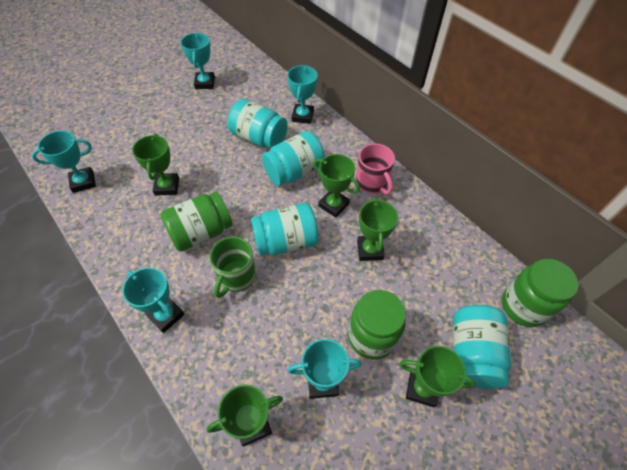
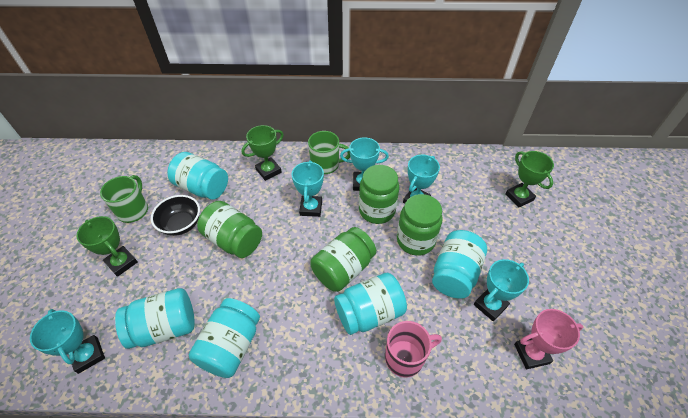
black bowl: none = 0 -> [151,195,200,236] = 1
green jar: [161,192,233,252] [348,290,406,360] [502,259,578,327] = 3 -> [197,201,262,258] [310,227,376,292] [359,165,399,224] [397,194,442,256] = 4
green mug: [210,237,256,298] = 1 -> [100,175,148,223] [308,131,350,174] = 2
green trophy: [132,134,179,196] [207,384,283,447] [314,154,360,217] [357,197,398,261] [400,346,476,408] = 5 -> [77,216,137,277] [242,125,284,181] [505,151,554,207] = 3
pink trophy: none = 0 -> [514,309,584,369] = 1
turquoise jar: [228,99,288,149] [251,203,319,256] [262,131,325,186] [453,305,511,389] = 4 -> [115,288,195,349] [168,152,228,199] [189,298,260,378] [334,273,407,335] [432,230,487,299] = 5

